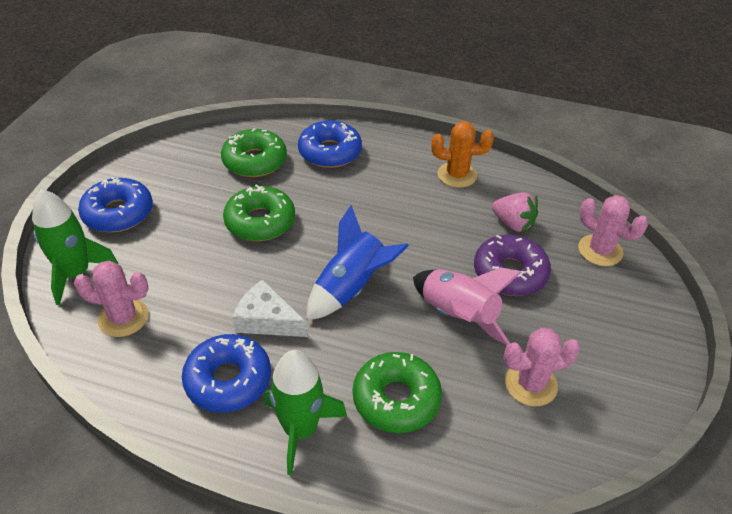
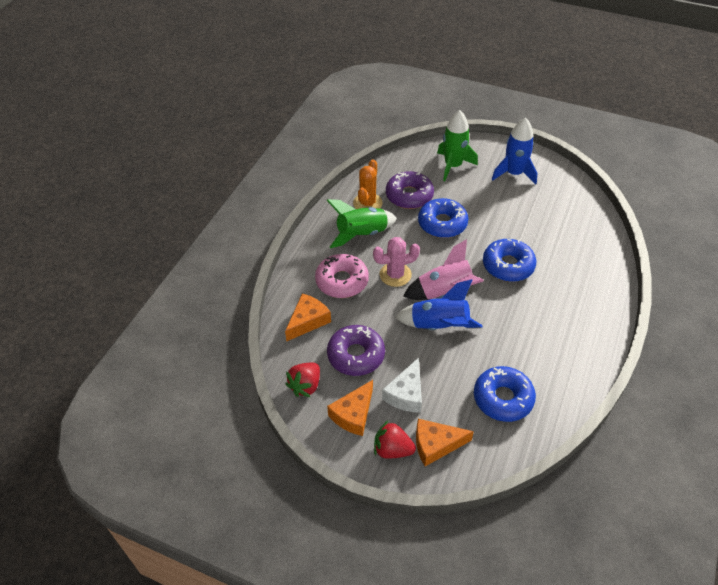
blue rocket: [307,205,409,320] = 1 -> [395,279,483,330] [492,118,537,185] = 2
green donut: [221,128,287,177] [223,184,295,241] [353,352,442,433] = 3 -> none = 0
orange cheese: none = 0 -> [285,294,331,341] [327,380,373,436] [416,419,474,466] = 3
pink cactus: [74,260,149,337] [503,328,580,406] [578,195,648,266] = 3 -> [373,237,420,287] = 1
pink donut: none = 0 -> [315,254,369,298] = 1
pink strawberry: [492,192,538,232] = 1 -> none = 0
purple donut: [474,235,551,296] = 1 -> [327,325,385,376] [386,171,434,209] = 2
red strawberry: none = 0 -> [285,363,320,397] [374,421,416,459] = 2

